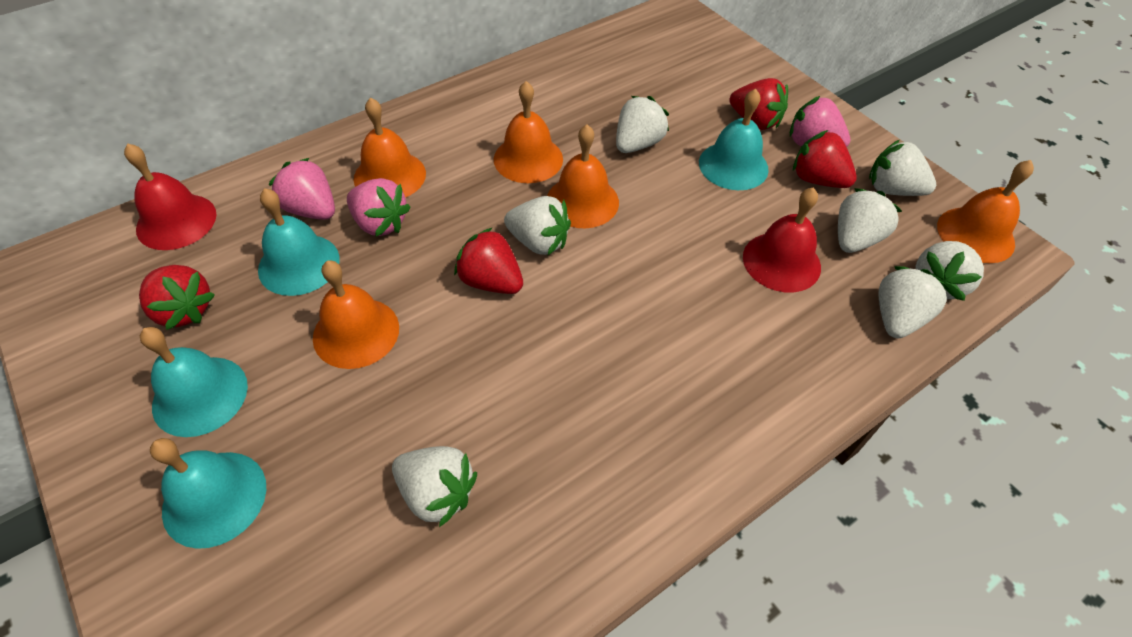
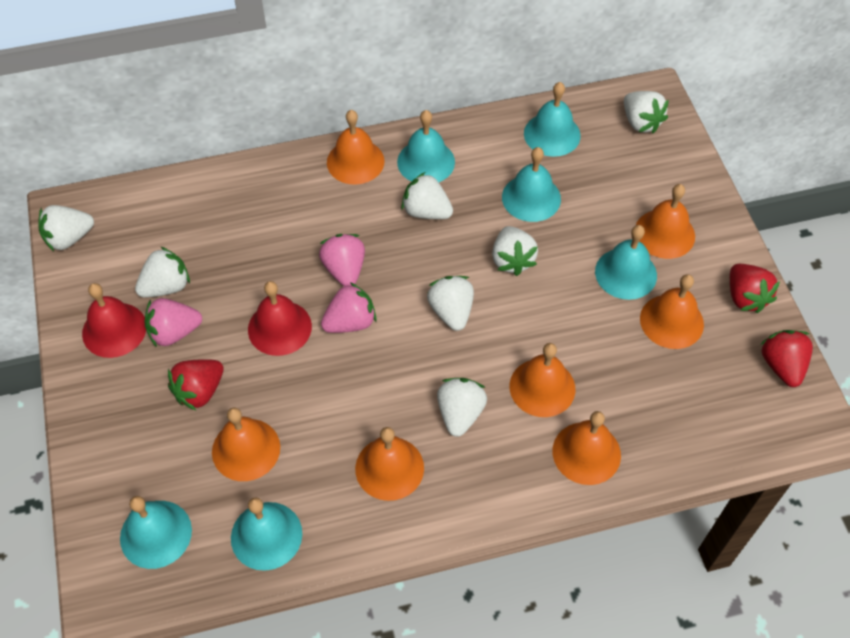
orange bell: [313,260,399,369] [354,97,426,198] [494,81,563,183] [547,125,619,228] [937,160,1034,263] = 5 -> [212,407,280,481] [327,110,385,185] [355,427,424,501] [510,343,575,417] [553,411,621,485] [635,184,695,259] [640,274,704,349] = 7
red strawberry: [139,265,215,330] [454,228,523,294] [729,78,788,130] [793,130,857,188] = 4 -> [168,359,224,410] [730,264,780,313] [760,330,813,387] = 3
turquoise bell: [140,327,248,437] [150,438,266,549] [258,188,340,296] [699,89,769,190] = 4 -> [120,496,192,569] [231,497,302,571] [397,110,455,182] [502,147,561,222] [524,82,581,157] [595,225,657,300] = 6

